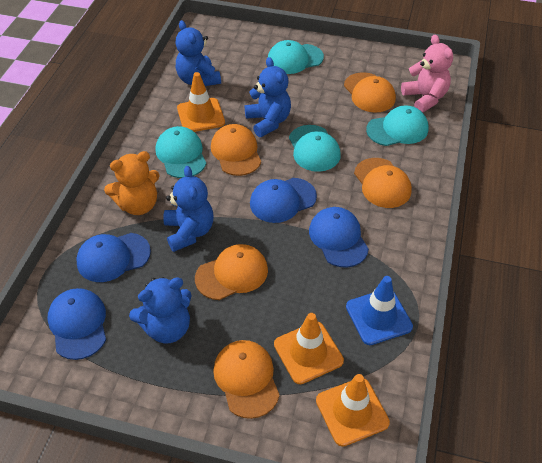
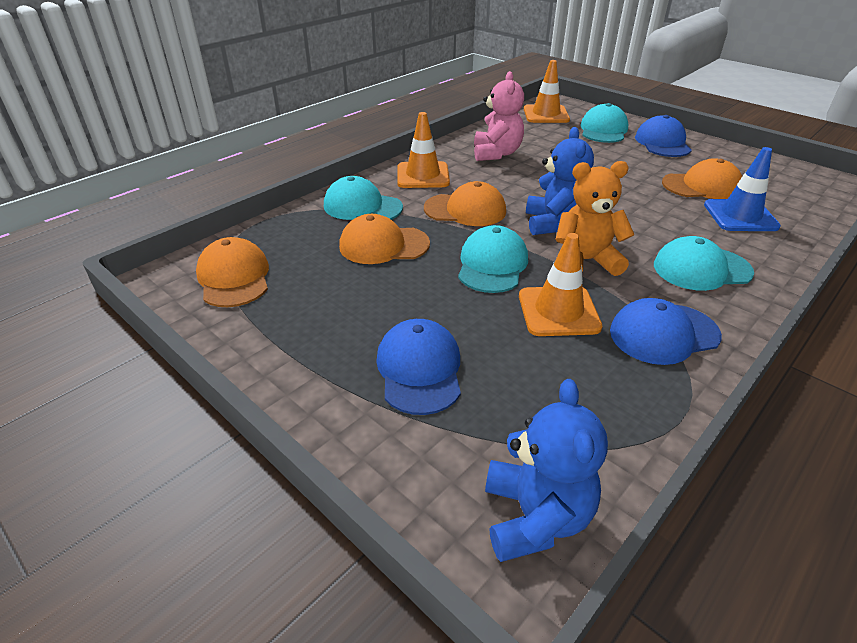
blue cap: [48,288,106,360] [76,233,151,282] [250,178,317,223] [309,207,369,268] = 4 -> [376,319,461,415] [610,298,722,365] [635,115,692,157] = 3
blue teddy bear: [129,277,192,343] [163,166,214,252] [175,20,221,86] [245,57,291,137] = 4 -> [485,379,608,562] [526,127,594,235] = 2
orange cap: [195,244,268,300] [211,124,261,176] [213,340,280,419] [344,72,396,112] [354,158,412,208] = 5 -> [196,237,269,307] [339,214,430,264] [424,181,506,226] [662,158,742,199] = 4

